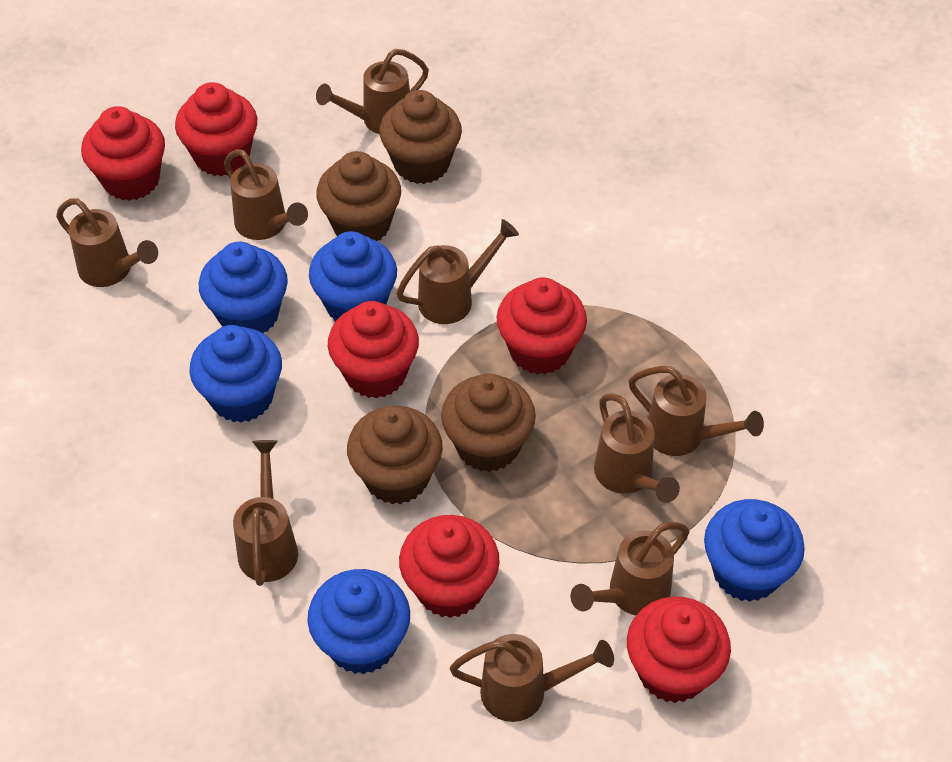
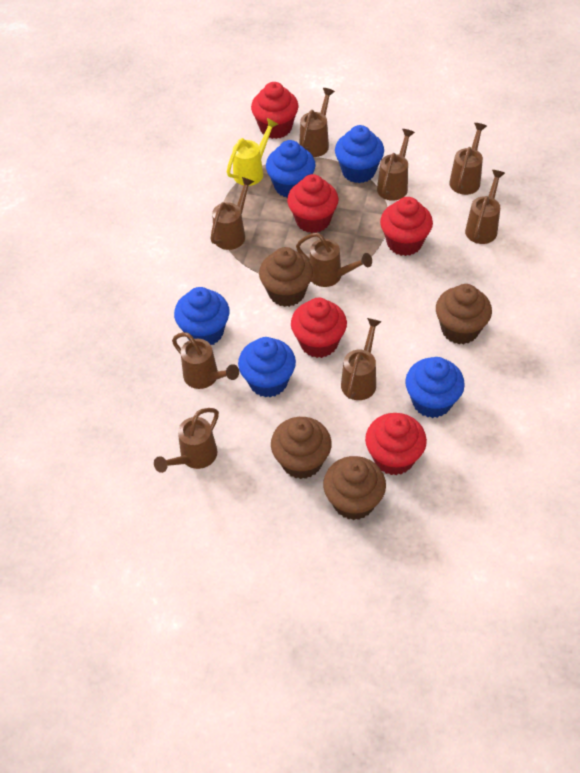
red cupcake: [81,106,165,201] [175,82,257,176] [328,301,419,398] [399,515,500,618] [497,277,587,375] [627,597,731,703] = 6 -> [251,82,299,139] [287,174,339,233] [291,298,347,358] [365,413,427,475] [380,197,433,256] = 5
yellow watering can: none = 0 -> [227,118,278,186] = 1

